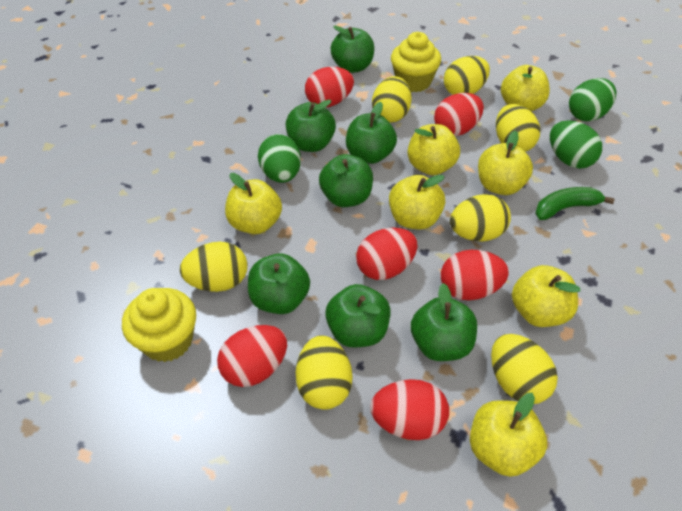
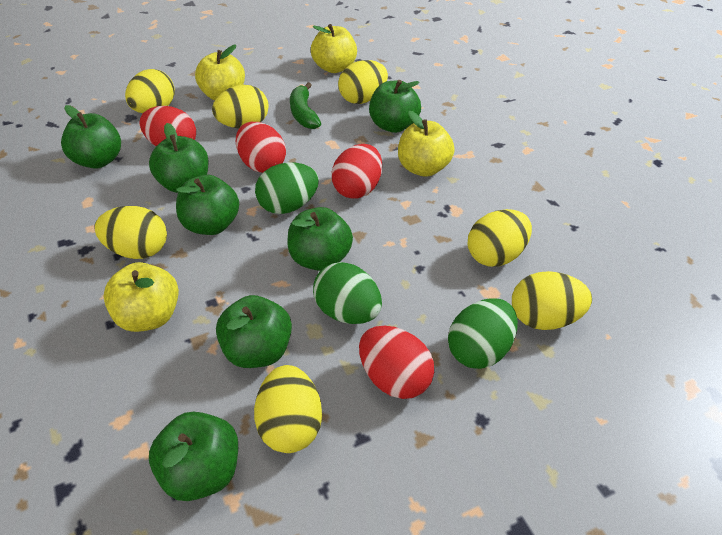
red egg: [217,325,287,387] [305,67,354,107] [356,228,417,280] [370,379,449,440] [434,93,484,136] [441,250,509,300] = 6 -> [140,106,196,146] [236,122,286,173] [332,144,382,199] [359,326,434,399] = 4
yellow apple: [225,173,282,234] [389,175,445,229] [408,124,460,175] [470,393,547,477] [478,131,533,195] [501,65,550,111] [512,265,581,327] = 7 -> [103,262,179,332] [195,45,245,101] [311,24,357,73] [398,111,455,177] = 4
yellow cupcake: [122,288,196,362] [391,32,441,92] = 2 -> none = 0

